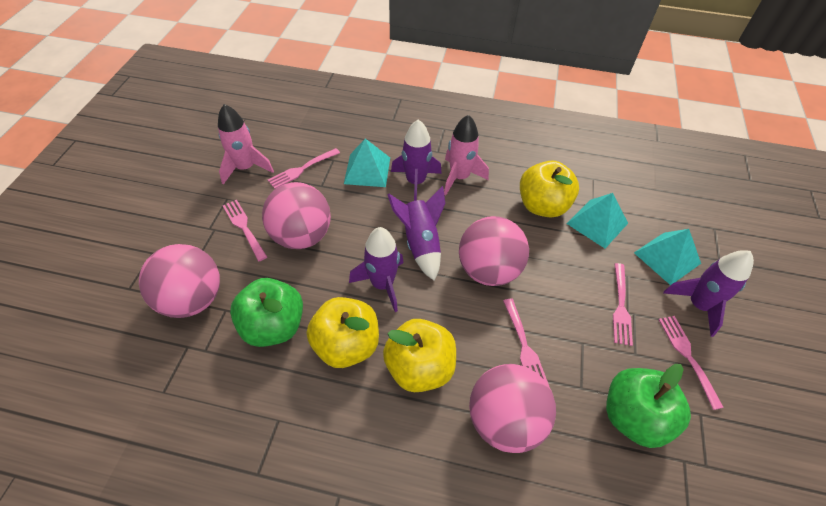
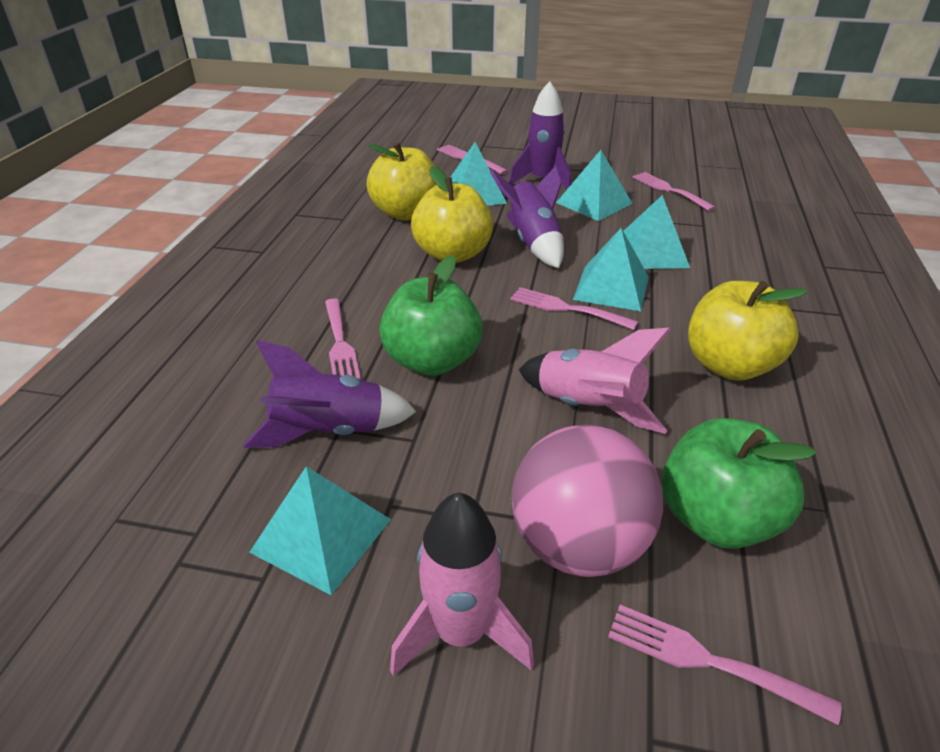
pink ball: [139,244,220,318] [262,182,331,249] [459,216,529,286] [469,364,556,453] = 4 -> [512,425,663,577] = 1
purple rocket: [349,227,404,312] [388,186,445,280] [391,120,442,201] [664,250,754,337] = 4 -> [243,340,417,448] [490,166,564,268] [509,81,571,189] = 3
turquoise pyramid: [344,139,390,187] [566,193,628,248] [634,229,701,285] = 3 -> [249,466,391,595] [451,142,507,206] [556,150,633,221] [573,228,649,311] [623,195,690,269] = 5

